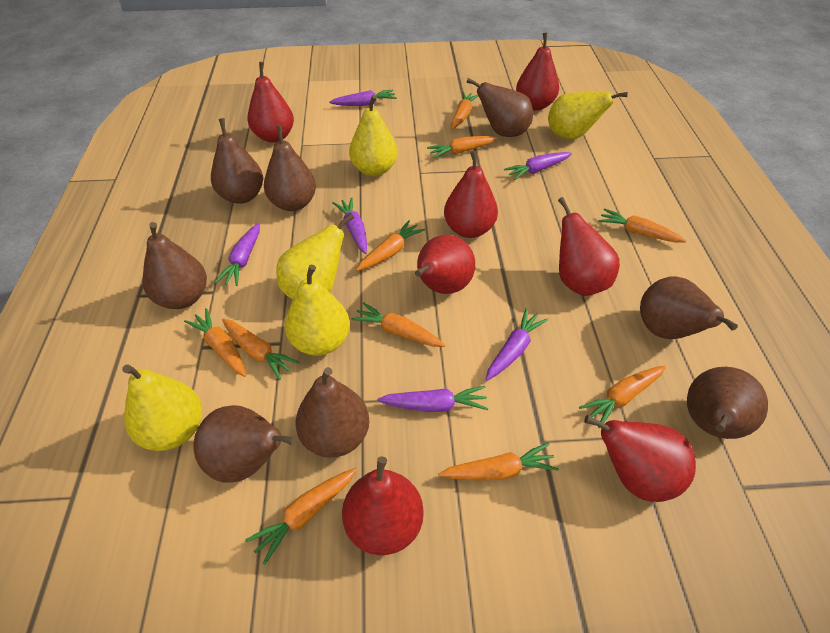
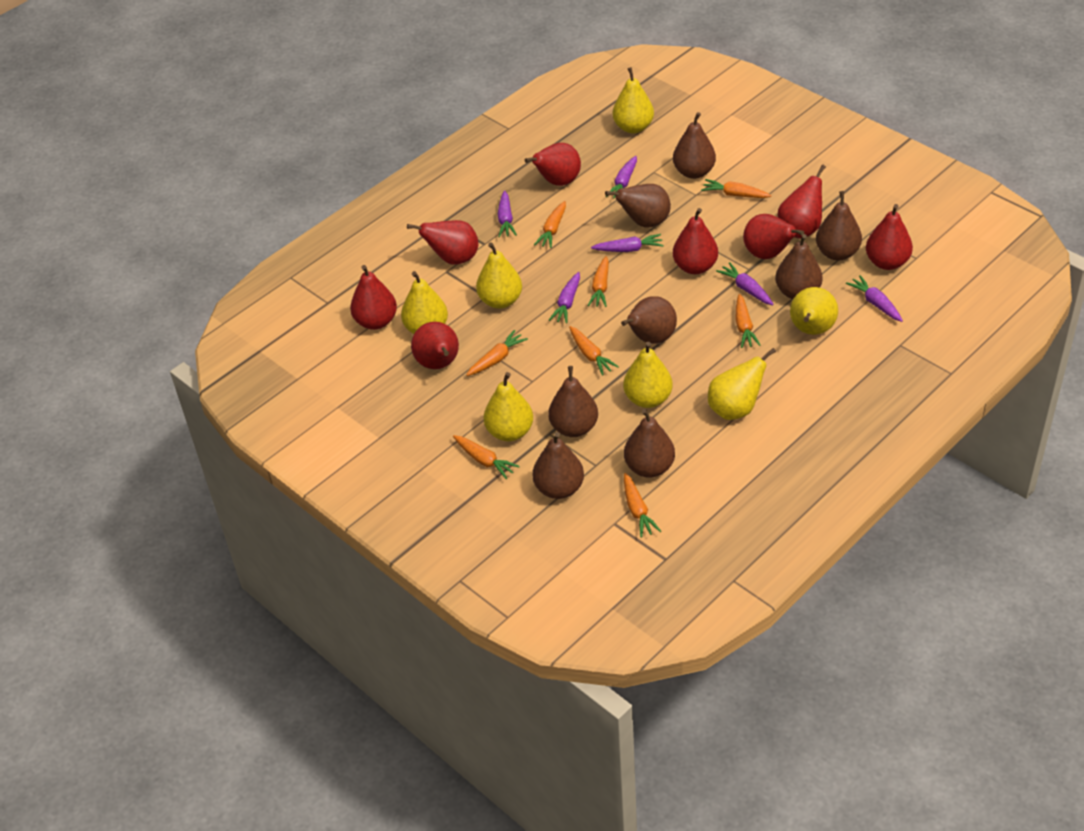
orange carrot: [184,308,246,377] [222,319,299,380] [245,468,357,565] [351,302,445,347] [356,220,425,271] [427,136,498,158] [438,443,559,480] [451,92,478,129] [579,366,666,428] [598,208,686,243] = 10 -> [453,435,520,479] [466,330,528,376] [534,201,566,248] [569,326,619,375] [587,256,609,307] [624,473,661,538] [701,179,771,198] [736,294,761,348] = 8
red pear: [247,62,294,143] [342,456,424,555] [415,235,475,294] [444,151,498,238] [516,32,559,111] [558,197,620,296] [584,415,696,502] = 7 -> [350,265,397,330] [407,220,479,265] [411,322,459,369] [525,143,581,186] [673,208,718,274] [743,214,804,259] [777,165,826,239] [866,204,913,270] = 8
yellow pear: [122,364,202,451] [276,213,354,299] [285,265,350,356] [349,95,397,176] [548,92,628,139] = 5 -> [401,271,448,334] [476,242,522,309] [483,372,533,441] [613,67,654,133] [623,342,673,408] [708,348,776,420] [790,287,838,335] = 7

